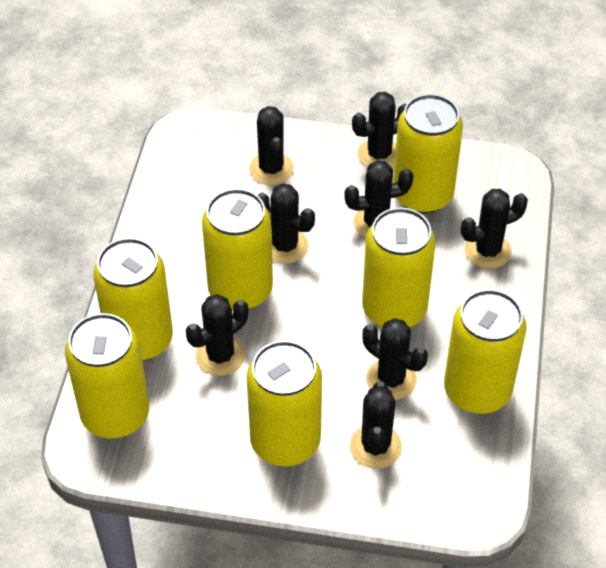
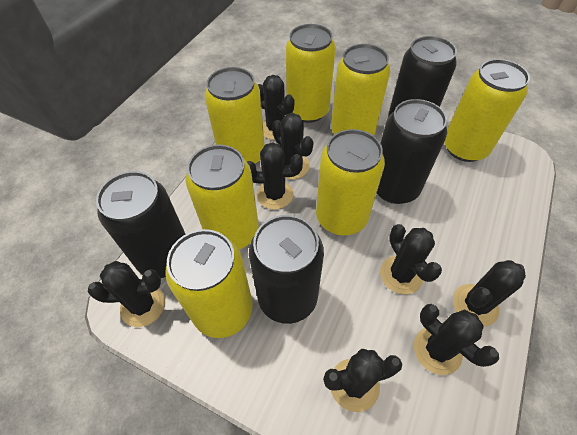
black can: none = 0 -> [96,171,185,278] [249,215,324,324] [377,99,447,204] [388,36,457,117] = 4

